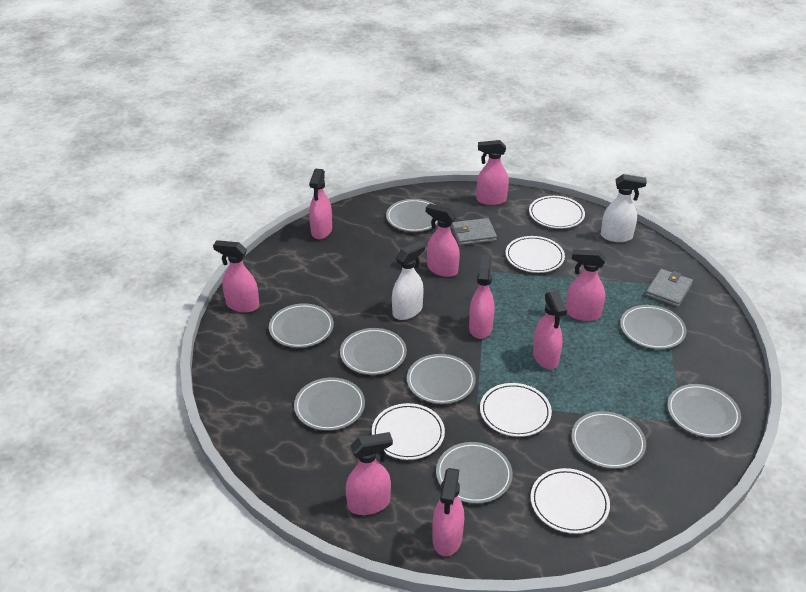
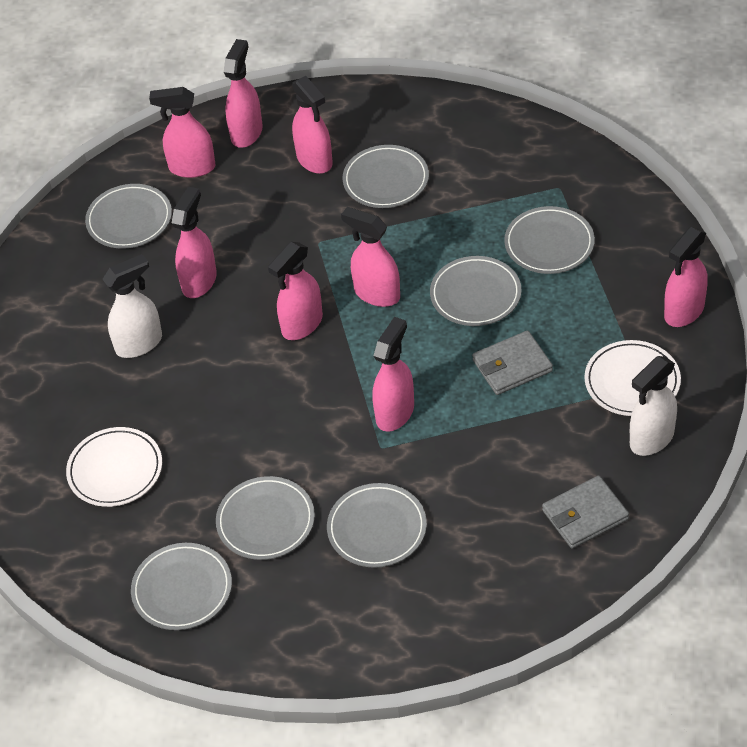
grey plate: [269,303,334,348] [294,377,365,431] [340,328,407,375] [386,199,438,232] [407,354,476,404] [436,442,513,504] [571,411,646,469] [620,305,687,349] [667,384,741,438] = 9 -> [85,184,172,249] [131,543,232,630] [216,476,315,560] [327,483,427,568] [343,145,429,208] [430,256,521,326] [504,206,595,274] = 7
pink spray bottle: [213,240,260,313] [309,169,332,239] [346,432,393,515] [426,204,460,277] [432,468,464,556] [469,255,494,339] [476,140,509,205] [533,291,567,369] [566,249,605,321] = 9 -> [149,87,216,178] [172,187,217,298] [224,39,263,148] [268,242,323,340] [292,76,333,174] [341,207,400,307] [372,317,414,432] [664,227,708,327] = 8
white plate: [372,403,445,460] [480,383,552,437] [506,236,565,273] [529,196,585,229] [531,468,610,534] = 5 -> [66,427,162,507] [584,340,681,416] = 2

